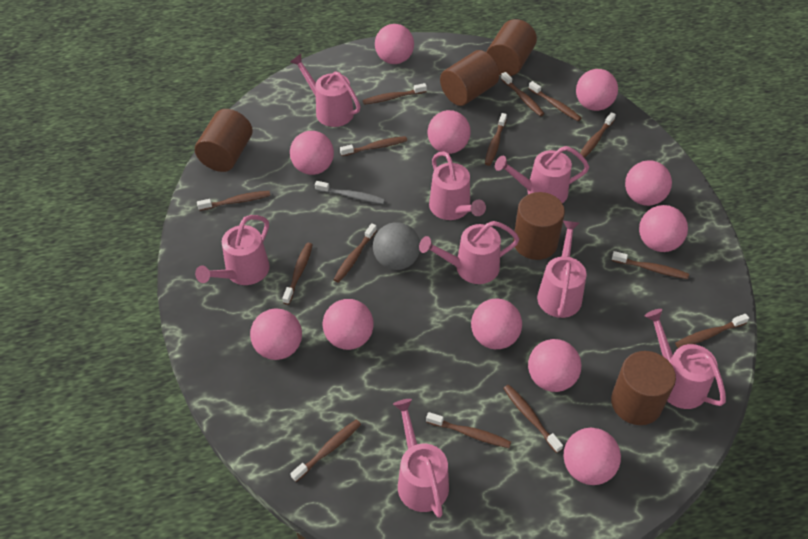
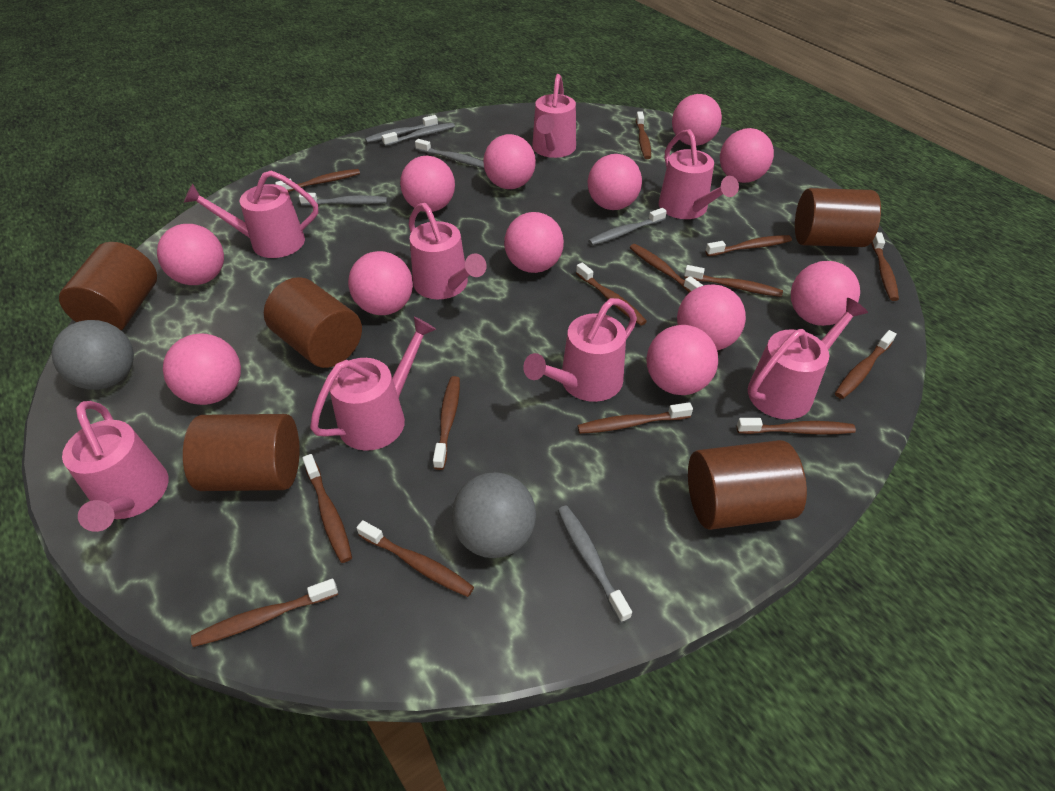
grey ball: [373,222,420,270] = 1 -> [52,320,134,390] [451,472,536,558] = 2
grey toothbrush: [315,181,385,204] = 1 -> [299,193,387,206] [365,115,438,143] [382,123,455,146] [415,139,484,168] [558,505,632,623] [588,208,667,246] = 6
pink ball: [250,309,302,360] [290,131,334,175] [323,299,374,350] [375,24,414,64] [428,110,471,154] [471,299,522,349] [528,339,582,392] [564,428,621,485] [576,69,618,111] [625,160,672,206] [639,205,688,252] = 11 -> [157,224,224,285] [163,334,241,405] [348,251,413,315] [400,156,455,212] [483,134,536,189] [504,212,564,273] [588,154,642,210] [646,325,718,395] [672,94,722,146] [677,284,746,351] [720,128,774,183] [791,261,860,326] = 12

